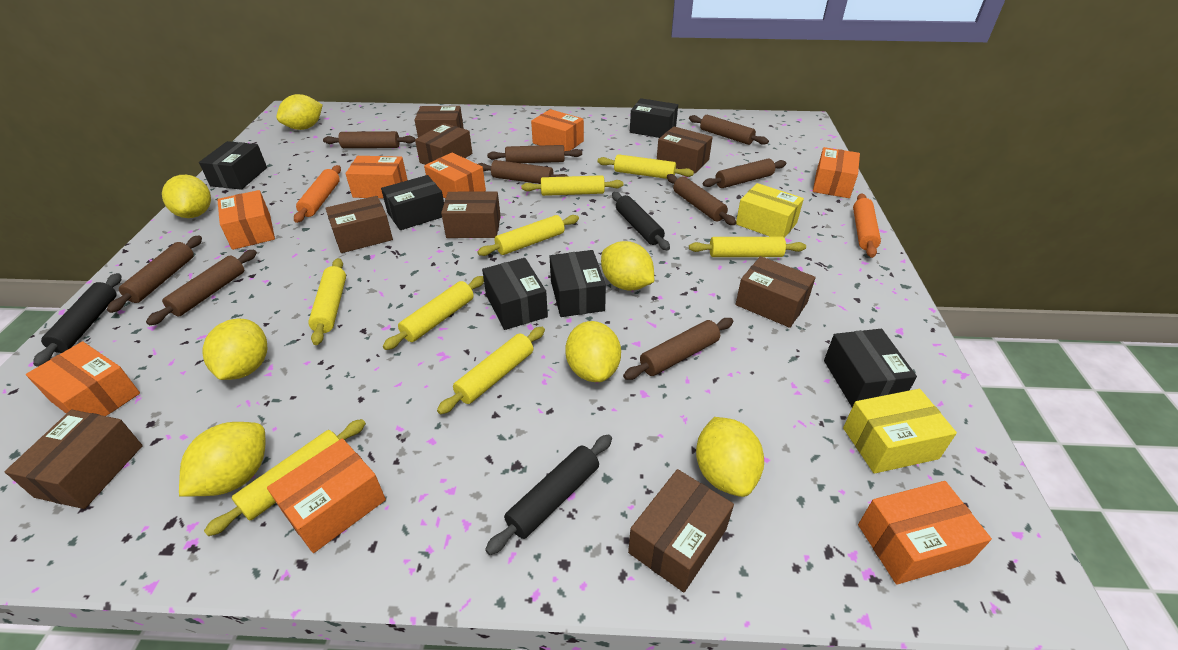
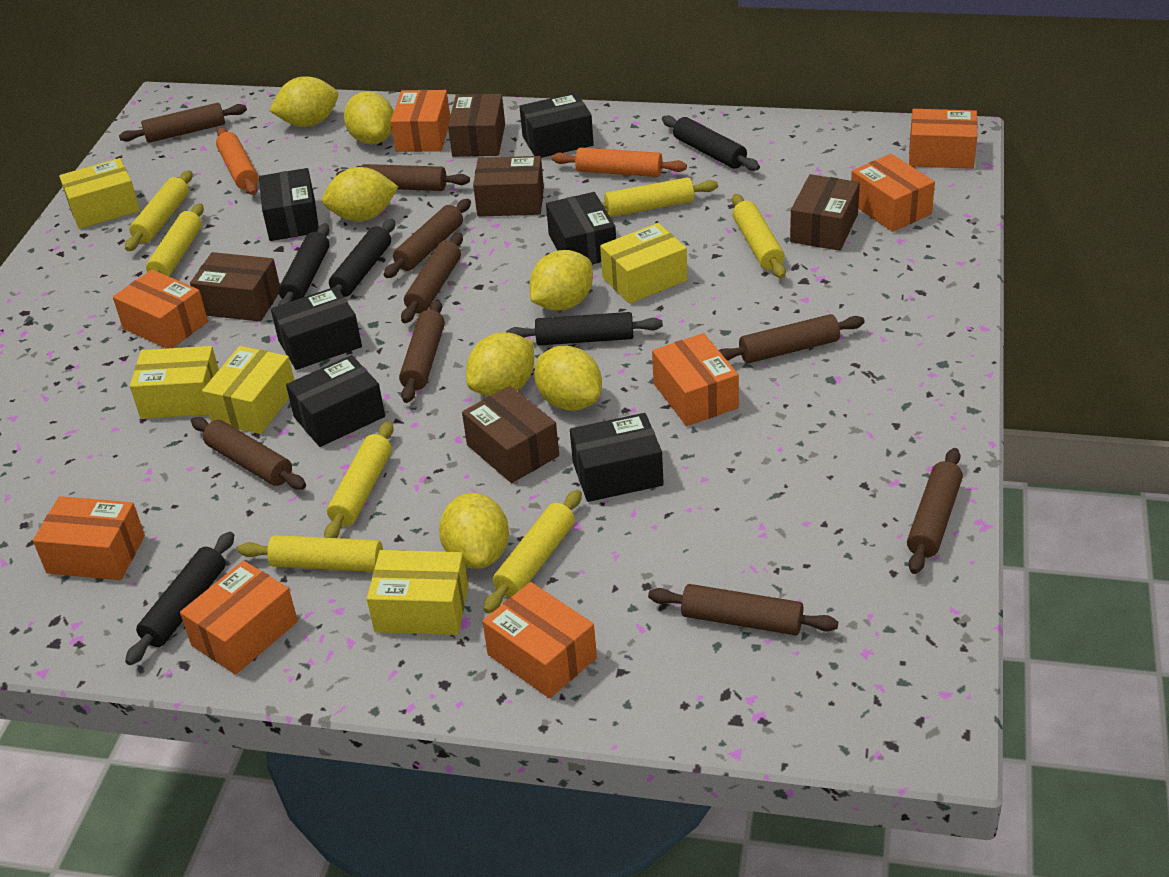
black rolling pin: [33,273,121,367] [485,434,612,555] [612,192,670,250] = 3 -> [125,532,234,665] [278,223,330,306] [329,219,395,297] [506,312,663,346] [662,115,760,171] = 5
brown box: [5,410,143,509] [325,196,393,253] [414,106,464,137] [415,123,472,165] [441,192,501,238] [628,469,734,592] [657,126,712,174] [736,256,816,328] = 8 -> [190,252,280,321] [448,94,505,157] [462,386,559,483] [473,156,544,217] [790,174,860,251] = 5
yellow box: [736,183,804,238] [843,389,957,473] = 2 -> [59,158,140,229] [130,346,219,419] [202,346,294,434] [367,550,468,635] [600,223,688,304] = 5
yellow rolling pin: [204,419,366,536] [308,258,346,345] [383,276,484,350] [437,327,545,414] [477,215,579,256] [521,175,624,196] [597,154,694,179] [689,237,806,257] = 8 -> [125,170,192,251] [146,203,204,277] [238,535,406,572] [324,421,394,538] [484,490,582,614] [602,177,718,217] [732,194,786,278] = 7

